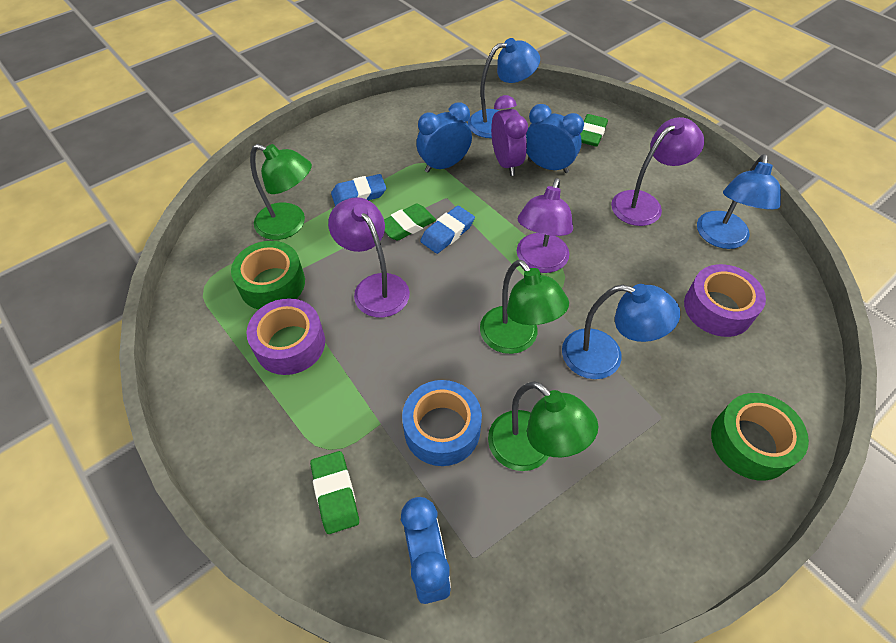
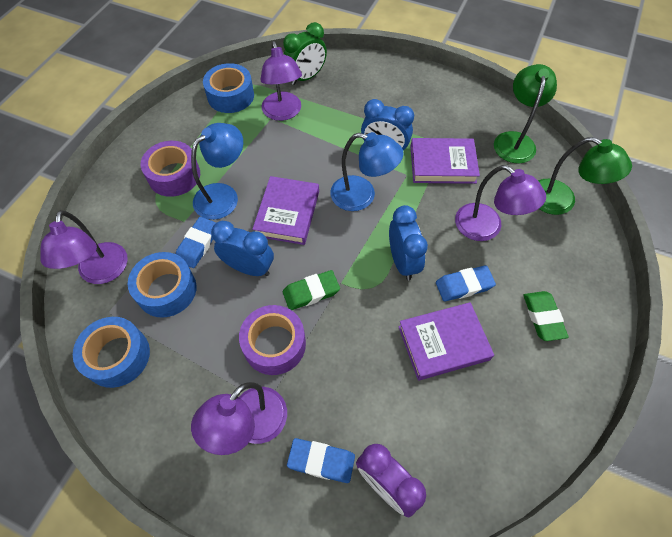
blue eraser: [331,174,386,206] [420,206,475,254] = 2 -> [176,217,216,268] [287,438,355,483] [436,265,496,301] = 3
blue lamp: [468,38,540,138] [562,284,680,379] [697,154,781,249] = 3 -> [191,123,243,220] [330,132,404,211] = 2
blue tape: [402,380,482,466] = 1 -> [73,317,150,388] [128,252,197,318] [203,63,254,113] = 3
green clock: none = 0 -> [283,22,327,85] = 1
green eraser: [310,451,359,534] [384,203,436,241] [580,114,608,147] = 3 -> [283,270,340,310] [523,291,568,341] = 2
green lamp: [250,144,312,240] [480,259,569,354] [488,381,598,471] = 3 -> [494,64,557,164] [538,137,632,215] = 2
green tape: [231,241,305,309] [711,393,809,481] = 2 -> none = 0
purple book: none = 0 -> [252,176,319,245] [398,302,494,380] [410,138,480,184] = 3
purple lamp: [328,197,410,318] [517,178,573,273] [611,117,704,226] = 3 -> [40,210,128,284] [191,382,287,455] [260,41,302,121] [455,165,546,241] = 4

